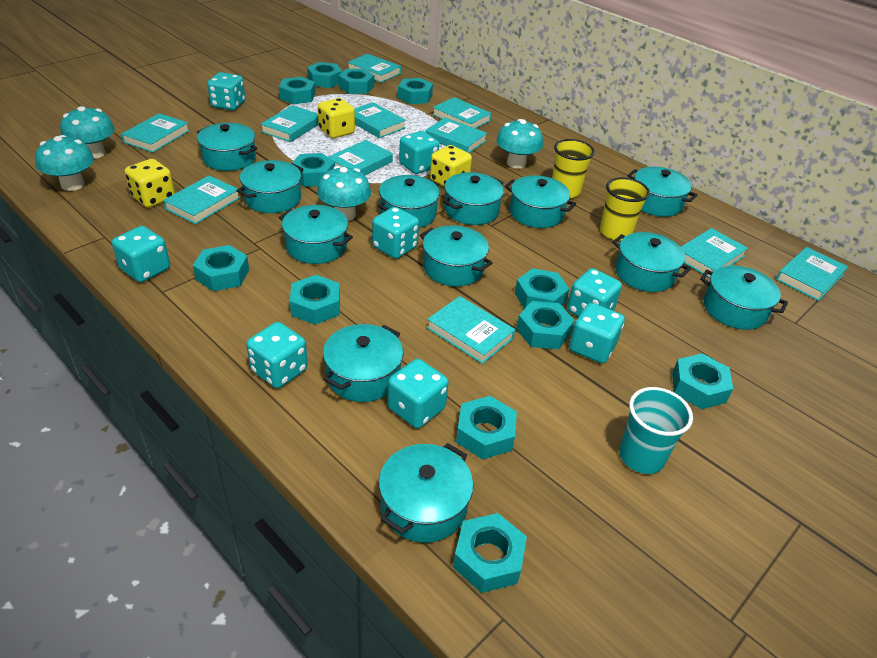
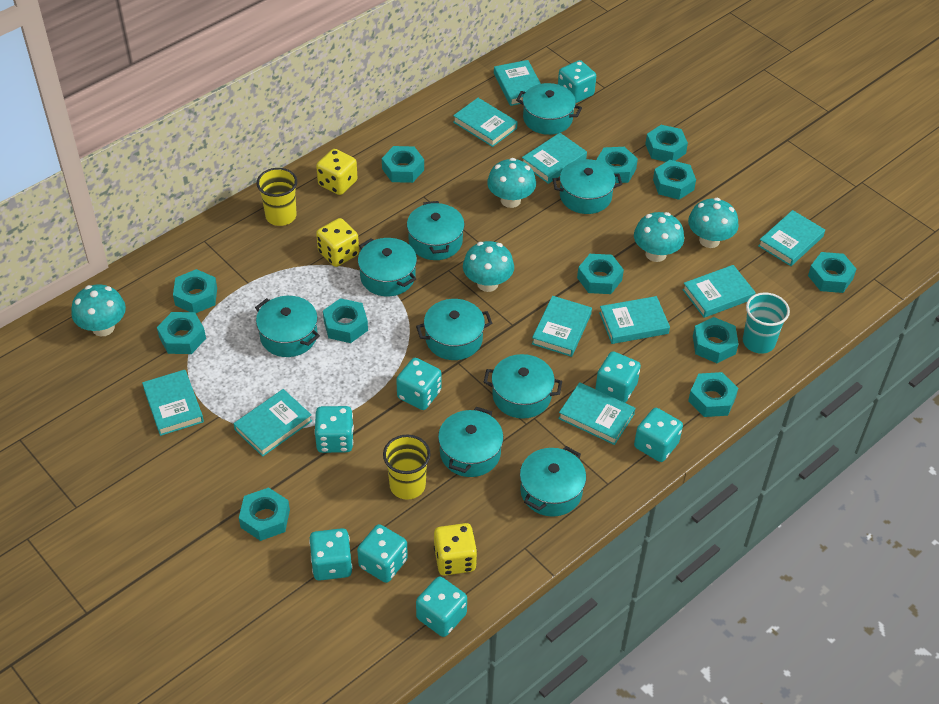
turquoise book: [121,113,190,153] [163,176,240,224] [261,105,319,142] [328,140,393,175] [347,54,401,83] [354,102,406,138] [425,117,487,153] [427,296,515,364] [432,97,492,128] [681,228,748,278] [776,247,848,301] = 11 -> [142,370,204,436] [233,389,312,457] [453,98,518,147] [494,60,541,106] [522,133,587,184] [532,296,592,357] [558,382,635,445] [599,296,670,344] [682,265,756,318] [758,210,825,266] = 10
turquoise mushroom: [35,135,94,191] [60,106,115,159] [317,166,371,221] [496,119,543,169] = 4 -> [71,284,126,336] [463,241,514,292] [487,158,536,208] [634,212,684,262] [688,198,739,248] = 5
turquoise pot: [197,123,257,171] [237,160,304,213] [279,205,353,264] [323,324,403,402] [378,175,440,228] [379,443,473,543] [420,225,493,286] [443,172,504,225] [505,175,576,228] [612,232,691,292] [627,167,697,217] [700,266,788,330] = 12 -> [255,296,320,357] [358,238,417,296] [407,201,465,260] [416,299,492,360] [438,407,504,477] [484,354,562,419] [516,83,582,135] [520,446,586,517] [552,159,622,214] = 9

